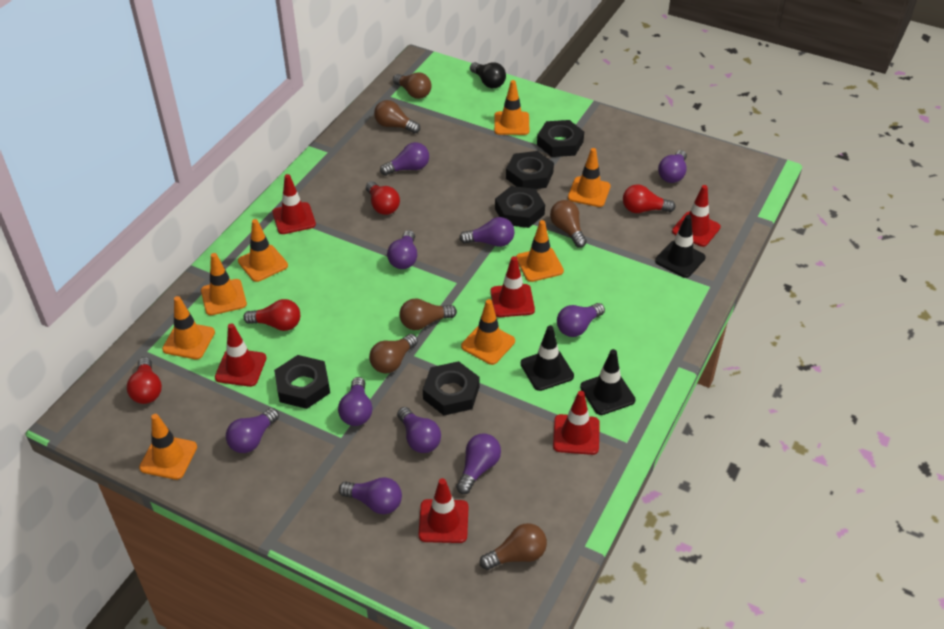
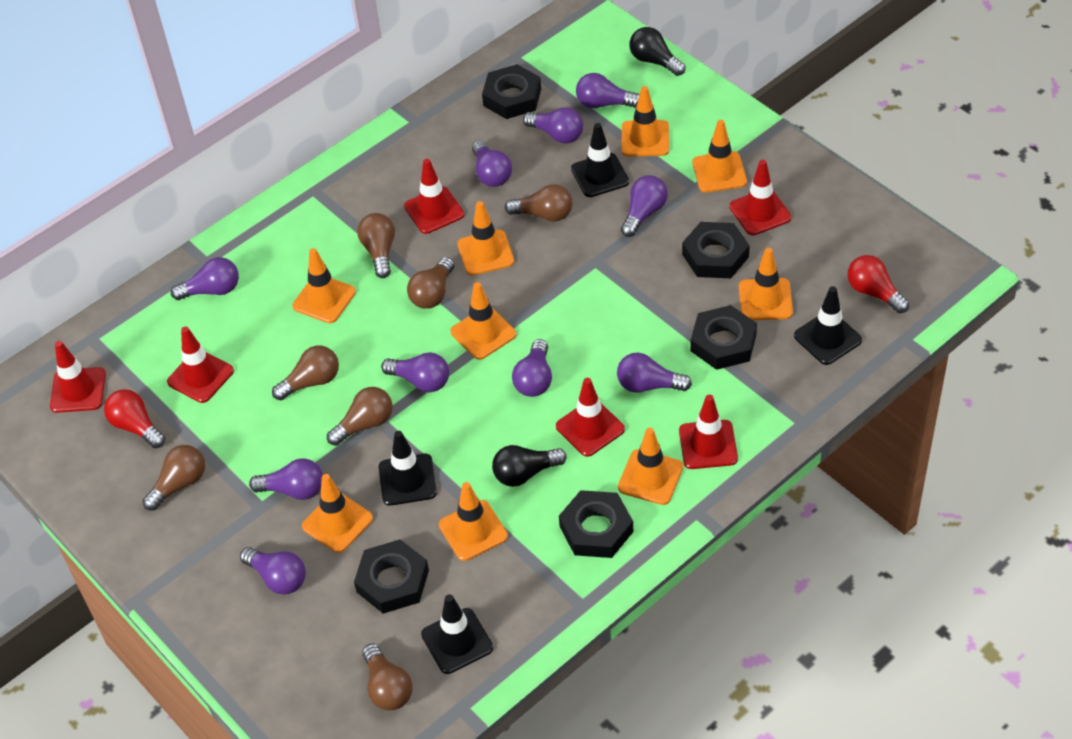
black light bulb: [470,62,506,88] = 1 -> [492,445,567,487] [629,27,685,76] = 2
black traffic cone: [520,326,574,391] [580,349,635,415] [655,215,706,278] = 3 -> [379,431,437,506] [421,594,493,674] [571,123,629,197] [794,286,862,365] = 4
brown light bulb: [369,334,418,373] [374,100,420,134] [393,72,432,99] [399,298,457,330] [480,523,547,570] [550,200,587,248] = 6 -> [143,445,205,510] [272,346,339,400] [327,387,392,446] [357,213,395,278] [362,644,412,711] [407,257,455,309] [505,184,572,222] = 7
orange traffic cone: [139,414,197,480] [162,296,215,359] [201,253,247,315] [238,219,288,282] [461,299,515,365] [494,80,529,135] [516,220,564,282] [568,148,611,207] = 8 -> [292,248,356,323] [302,474,373,553] [439,482,508,561] [451,282,516,360] [457,201,514,275] [618,428,683,505] [622,86,669,156] [692,120,747,193] [739,248,793,320] = 9
red light bulb: [127,357,162,404] [243,299,300,331] [366,181,400,215] [623,184,676,213] = 4 -> [104,389,165,448] [847,255,909,313] = 2

